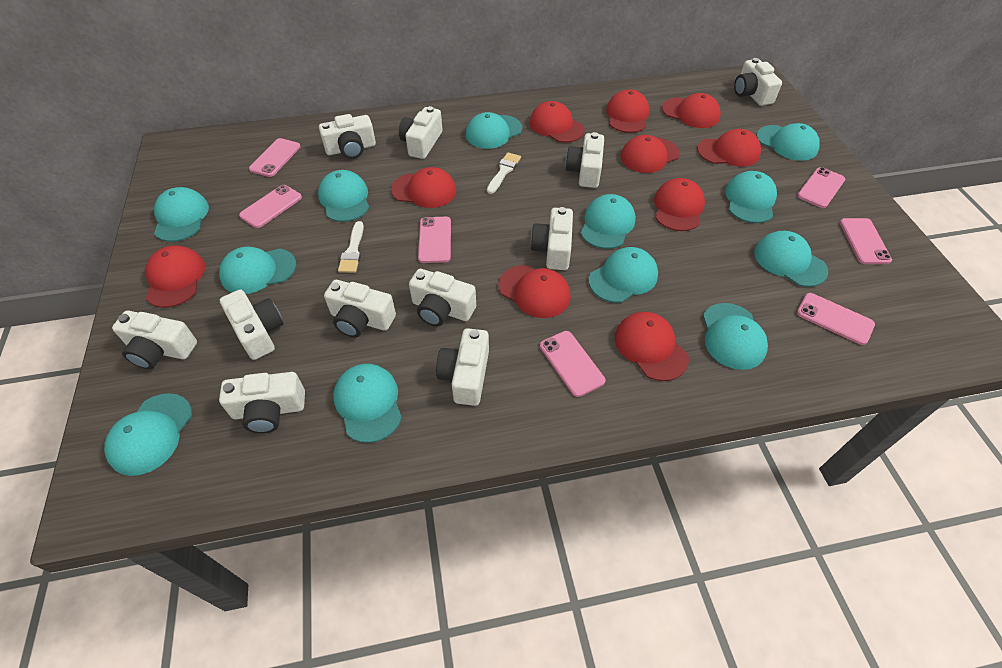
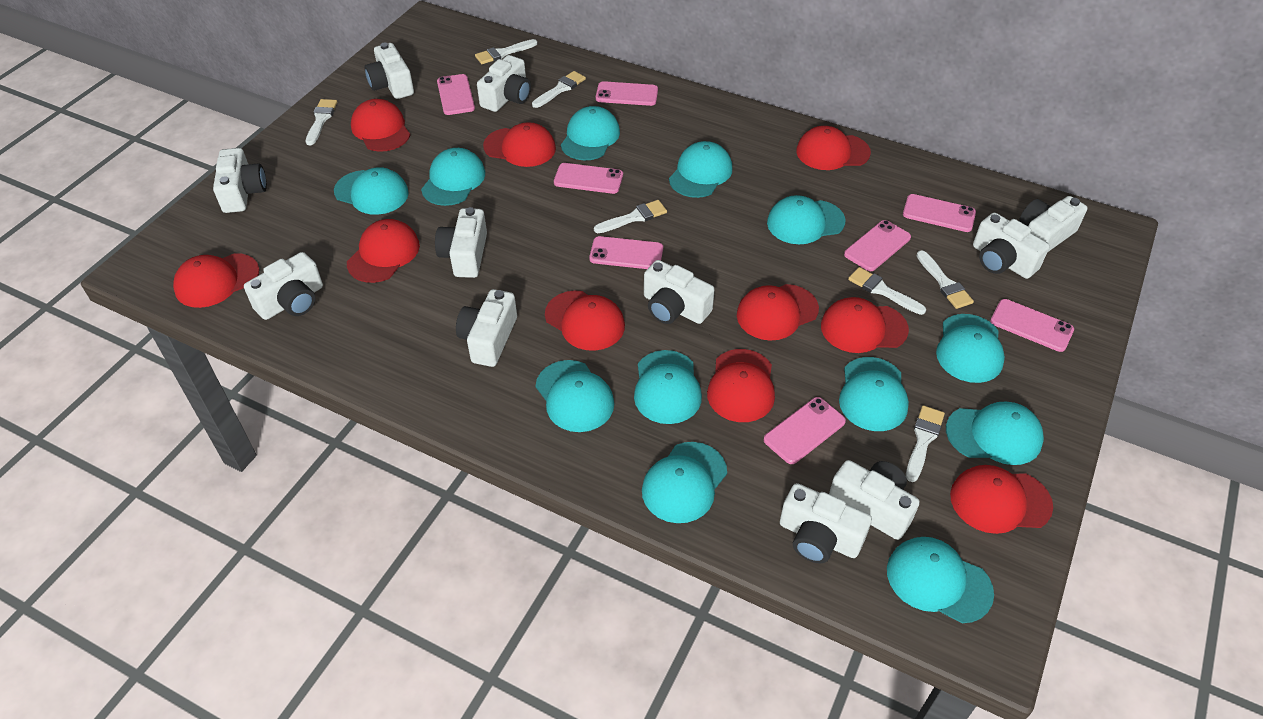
pink phone: [239,185,302,228] [249,138,301,177] [418,217,451,263] [540,331,605,397] [797,167,845,208] [797,293,875,345] [840,218,892,264] = 7 -> [437,74,475,115] [554,163,623,194] [589,236,663,269] [596,81,658,106] [764,397,846,464] [844,220,911,271] [903,194,976,232] [990,299,1074,352] = 8
white brush: [338,221,364,273] [487,152,521,194] = 2 -> [306,99,337,145] [475,39,537,64] [532,71,586,108] [594,200,667,233] [848,267,926,315] [906,405,945,482] [916,250,974,309] = 7

